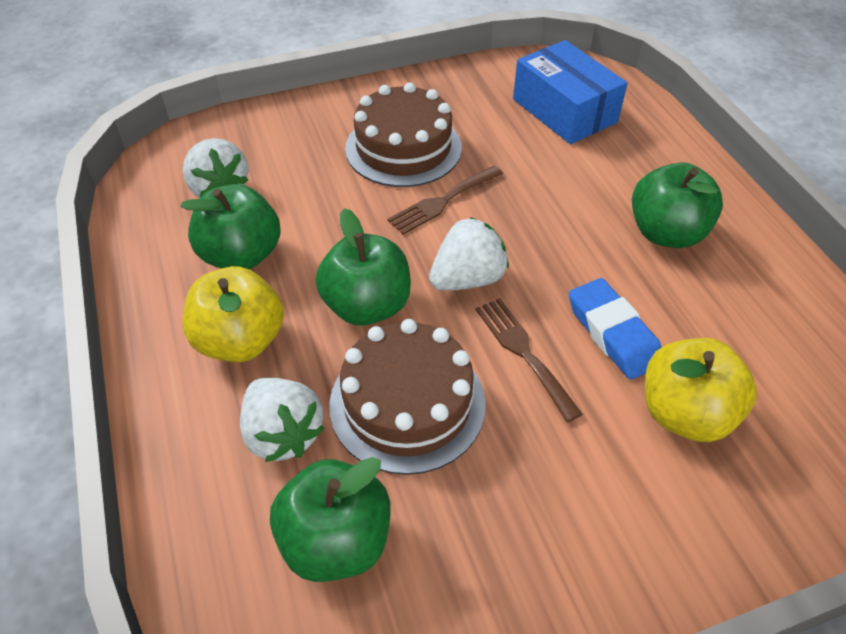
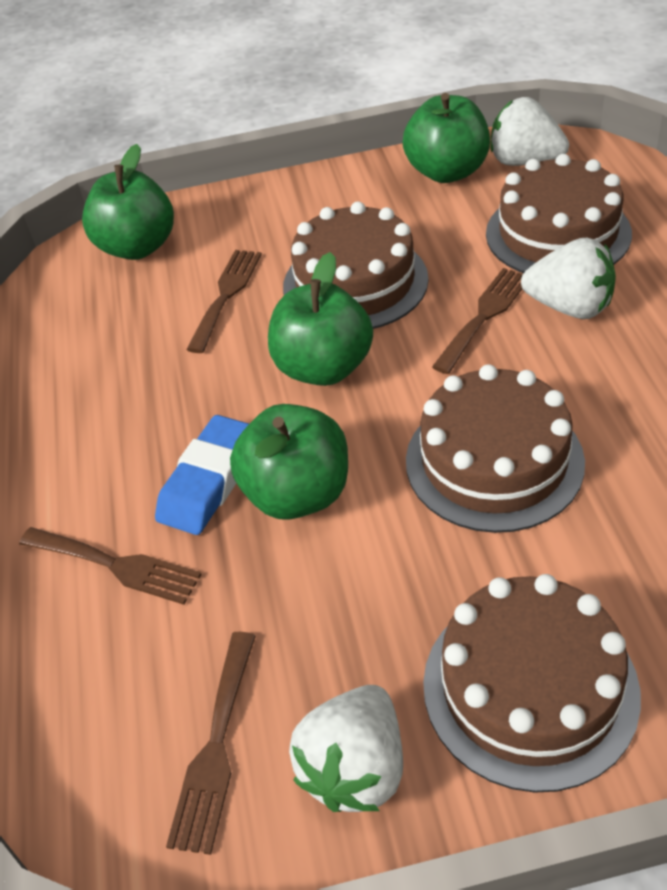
blue box: [513,40,628,144] = 1 -> none = 0
brown cake: [329,319,486,475] [345,82,462,187] = 2 -> [283,201,429,329] [406,364,585,533] [423,574,641,792] [486,154,632,273] = 4
brown fork: [387,166,503,235] [476,298,582,422] = 2 -> [19,527,202,605] [166,632,256,855] [186,250,262,353] [432,268,523,374] = 4
yellow apple: [183,266,284,362] [645,338,757,442] = 2 -> none = 0

